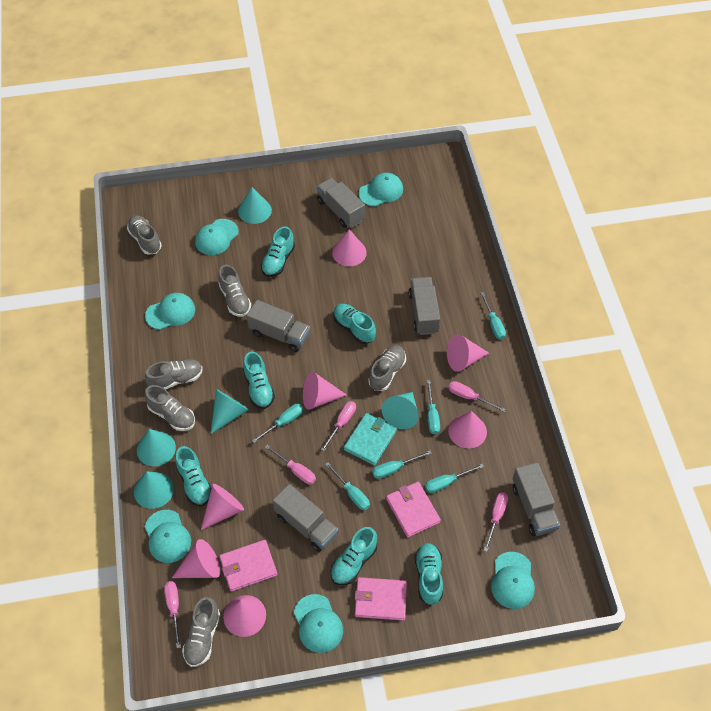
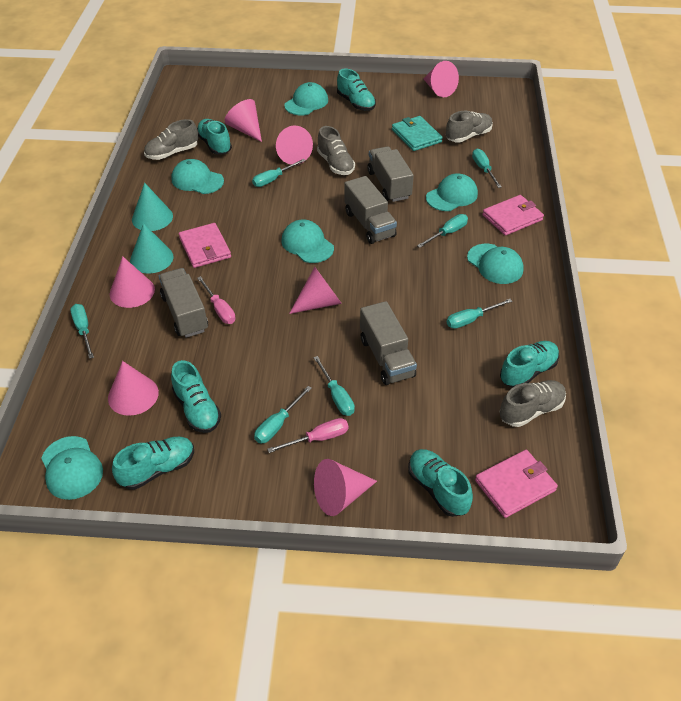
grey shoe: [127,215,162,255] [145,359,203,389] [145,385,195,431] [182,597,220,667] [218,265,251,317] [368,345,406,391] = 6 -> [144,119,198,160] [317,126,355,175] [446,111,493,142] [500,380,566,427] = 4
grey truck: [247,300,310,352] [273,484,338,552] [316,178,365,228] [408,277,440,335] [513,462,560,536] = 5 -> [159,268,208,338] [344,176,397,244] [360,301,417,385] [367,146,414,202] = 4
pink screwdriver: [164,581,181,648] [265,445,316,484] [321,401,356,451] [449,381,505,412] [484,492,508,551] = 5 -> [197,276,235,324] [267,418,349,453] = 2
turquoise cone: [134,471,174,509] [137,429,176,466] [211,389,249,434] [238,187,272,224] [382,392,419,429] = 5 -> [130,223,174,274] [132,183,173,231] = 2
turquoise screwdriver: [252,404,303,443] [325,462,370,510] [372,451,432,479] [425,464,484,493] [427,380,440,434] [480,292,506,339] = 6 -> [70,304,94,359] [252,159,306,187] [254,386,312,443] [313,356,355,416] [417,214,468,248] [447,299,513,329] [472,149,501,188] = 7

